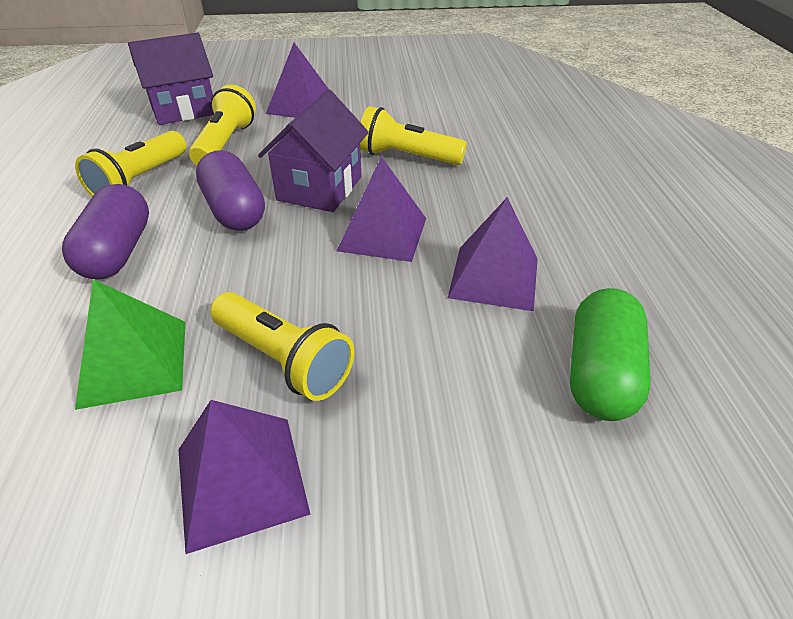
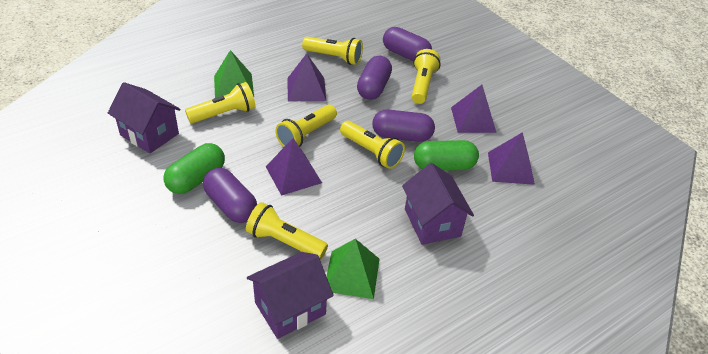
green capsule: [570,288,651,421] = 1 -> [163,143,225,194] [414,140,479,171] = 2
green pyramid: [75,279,185,410] = 1 -> [214,50,254,98] [326,239,379,299] = 2
purple capsule: [62,184,149,280] [196,150,265,231] = 2 -> [203,168,257,223] [357,56,392,100] [372,109,435,142] [383,27,432,61] = 4
purple house: [128,33,214,125] [258,90,369,212] = 2 -> [108,82,181,154] [247,252,334,339] [402,163,474,245] = 3
yellow flashlight: [75,131,186,197] [189,84,256,165] [210,292,354,401] [360,106,467,165] = 4 -> [185,82,256,124] [246,202,328,260] [275,105,337,147] [302,37,363,65] [340,121,405,169] [411,49,441,104] = 6

